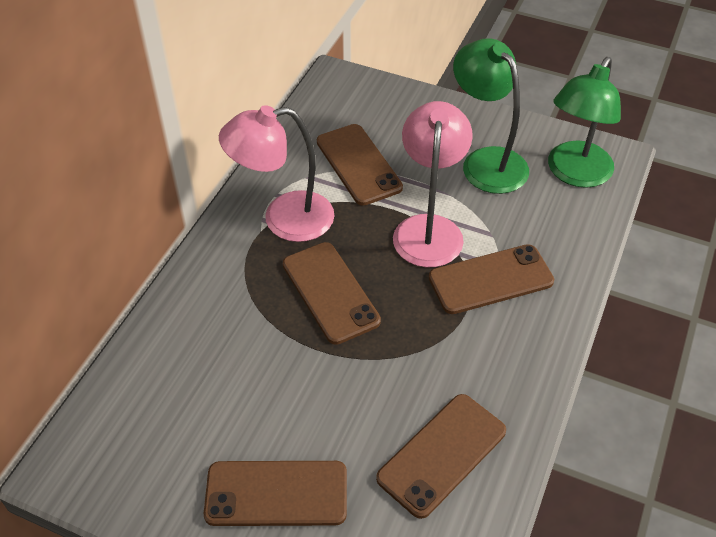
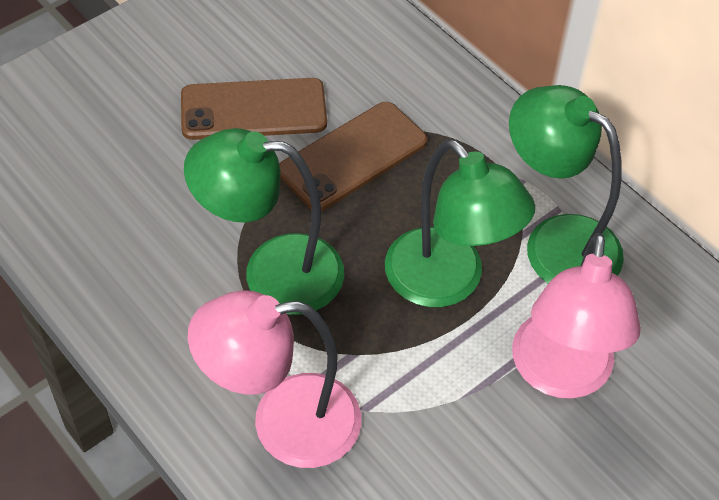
brown phone: [204,461,347,526] [283,242,381,345] [317,124,403,206] [376,394,506,519] [429,244,554,314] = 5 -> [181,78,327,140] [279,102,427,211] = 2
green lamp: [453,38,529,194] [548,57,621,188] = 2 -> [184,128,344,315] [385,139,535,307] [509,85,624,284] = 3

